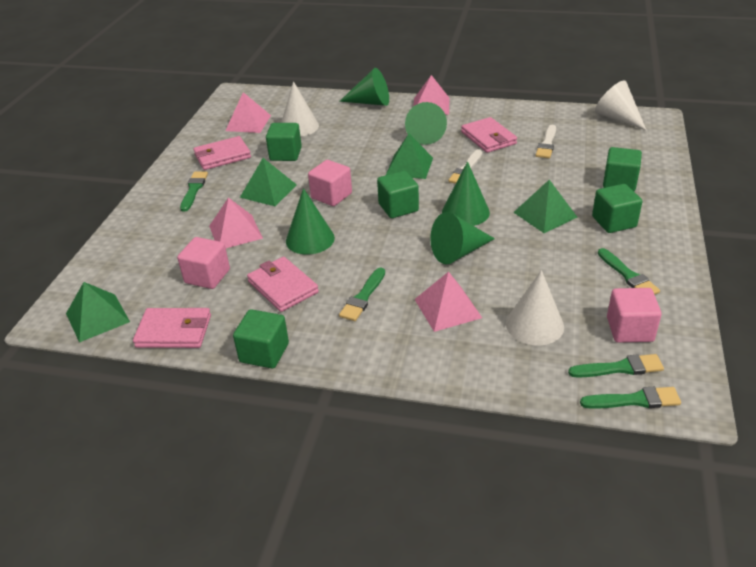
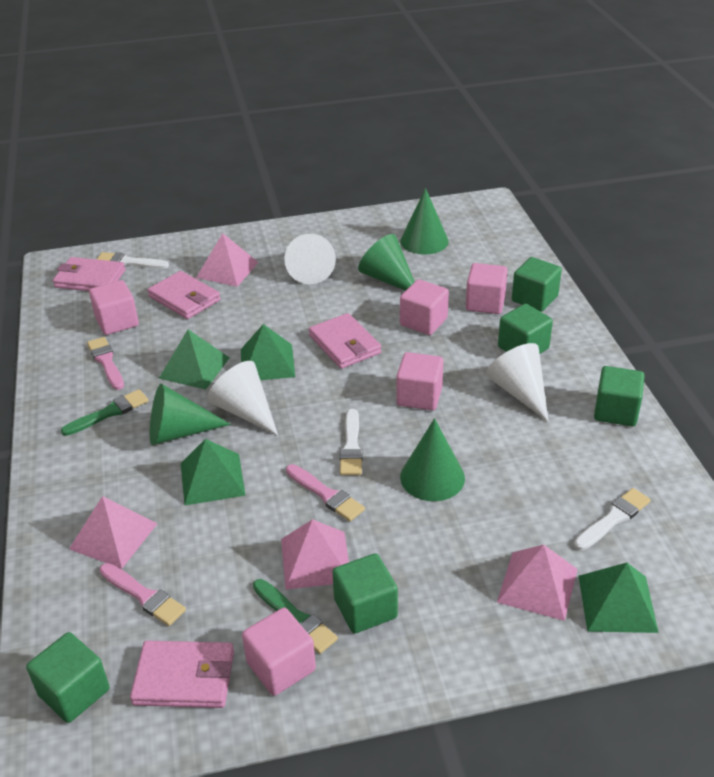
green brush: [180,172,208,212] [339,268,385,321] [568,354,664,378] [580,387,681,409] [598,248,660,295] = 5 -> [61,389,149,436] [253,579,338,654] = 2
green cone: [286,188,335,255] [339,68,389,106] [405,102,447,145] [430,212,495,265] [442,161,490,226] = 5 -> [150,384,231,445] [358,234,414,291] [400,188,449,254] [400,418,465,501] = 4
pink brush: none = 0 -> [87,337,124,390] [100,563,186,626] [286,464,365,521] = 3
pink cube: [177,237,230,289] [308,160,352,206] [607,288,662,343] = 3 -> [89,280,139,335] [242,608,316,696] [396,352,443,410] [400,279,449,335] [466,263,508,314] = 5
white brush: [448,149,483,184] [536,125,556,158] = 2 -> [97,252,169,269] [340,409,363,475] [574,488,651,551] = 3

